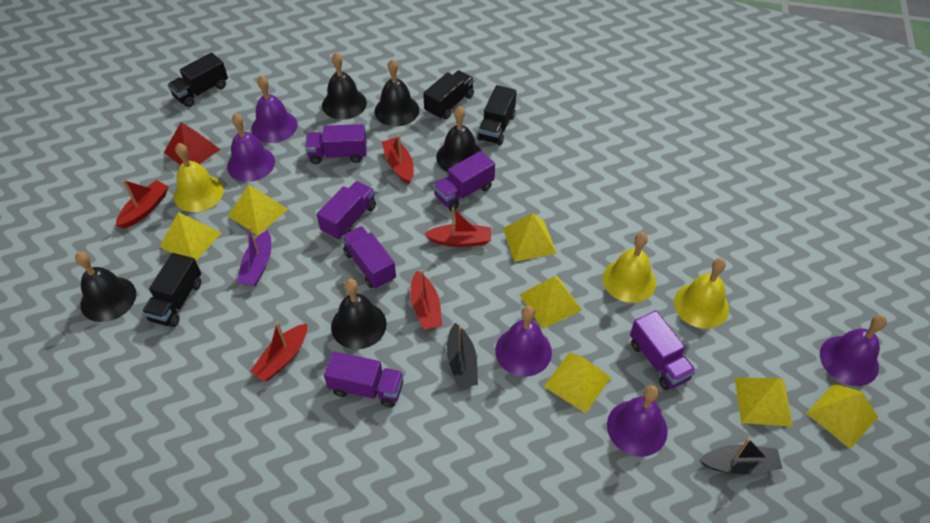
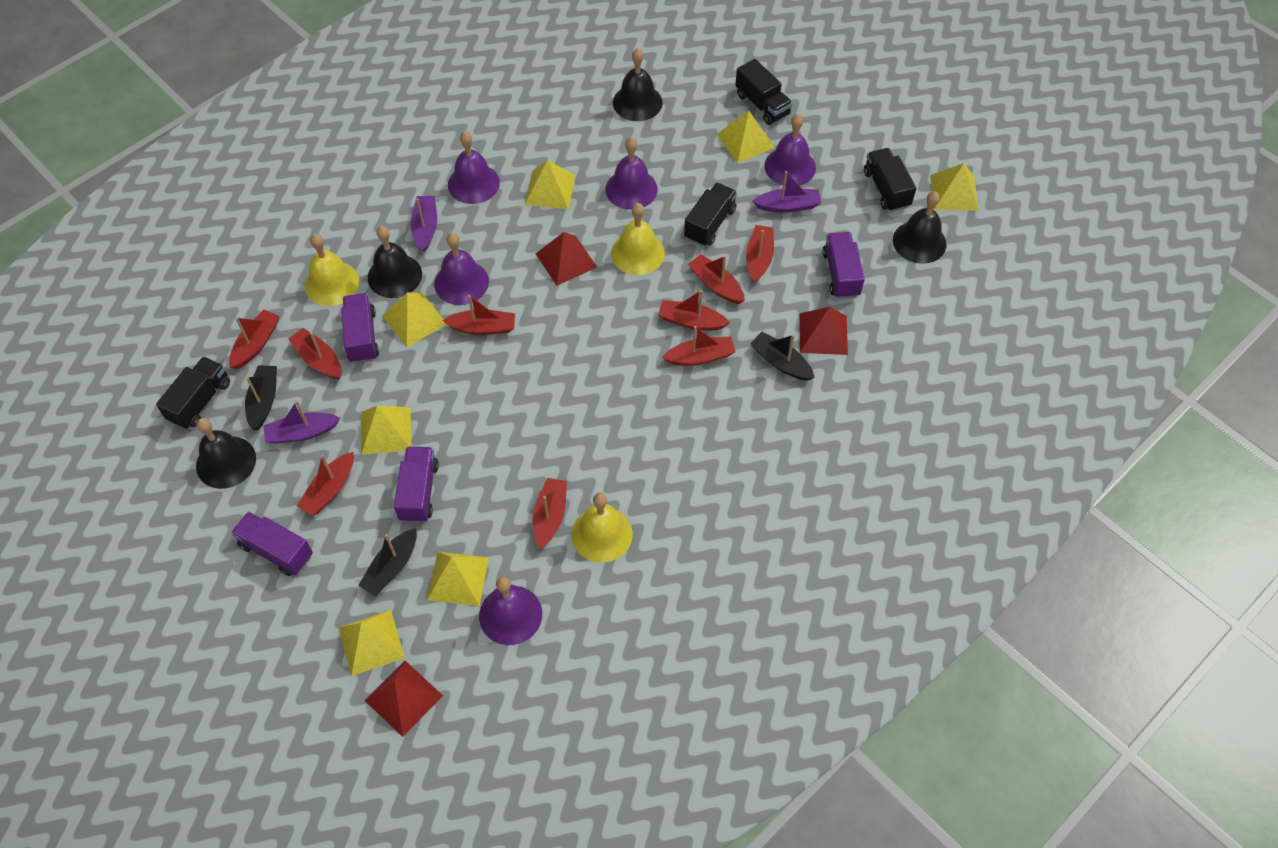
black bell: [75,252,136,322] [322,52,367,120] [331,279,387,349] [374,59,419,126] [436,106,481,172] = 5 -> [196,418,256,489] [368,226,422,298] [613,48,663,121] [893,191,946,264] = 4
black boat: [447,323,478,388] [700,438,783,474] = 2 -> [245,365,277,430] [358,528,417,596] [750,332,815,381] = 3
purple boat: [237,227,271,286] = 1 -> [263,401,340,444] [410,196,437,252] [753,171,821,213] = 3
purple truck: [305,124,367,164] [317,181,376,240] [324,351,404,407] [342,226,396,289] [433,151,495,211] [630,311,696,390] = 6 -> [231,511,313,576] [341,293,379,363] [394,446,439,523] [822,232,865,299] = 4
red boat: [116,180,169,229] [250,322,307,381] [382,135,414,184] [411,270,442,330] [424,207,491,247] = 5 -> [229,309,280,369] [288,328,341,379] [297,452,354,516] [442,295,515,335] [533,478,567,549] [658,290,730,330] [662,326,736,366] [688,254,745,304] [746,225,774,283] = 9
red pyramid: [164,122,221,165] = 1 -> [364,661,443,737] [536,232,597,286] [799,307,848,355] = 3

